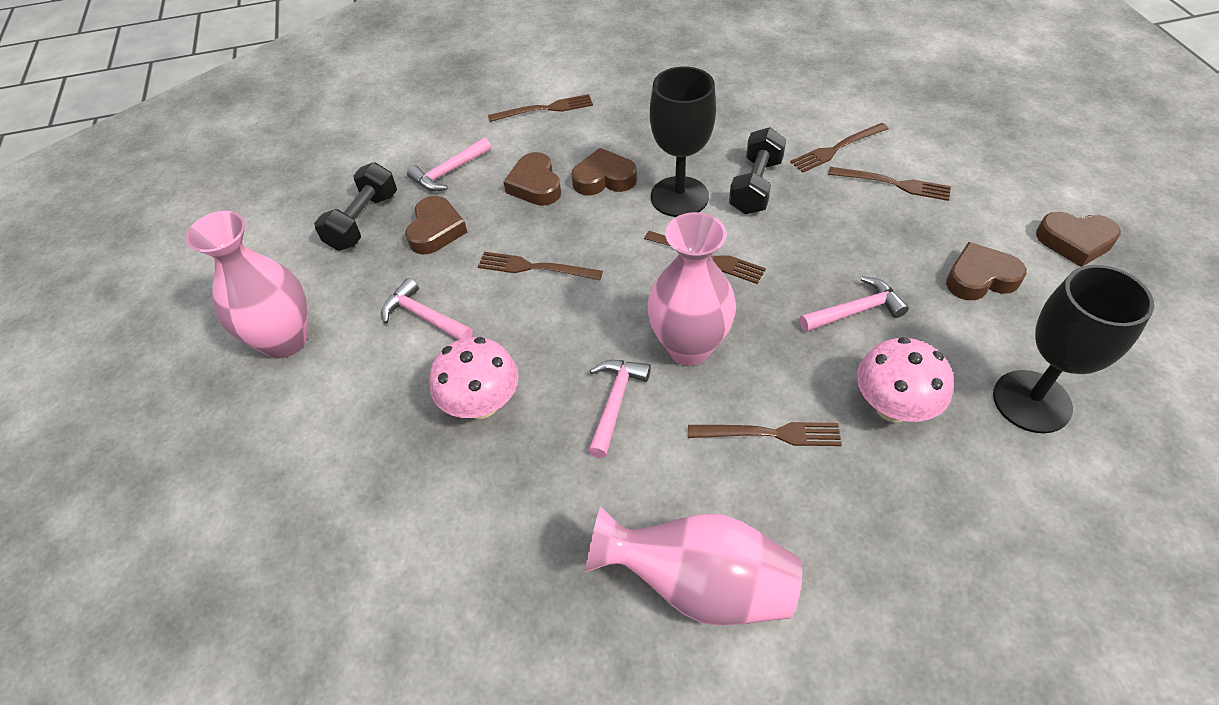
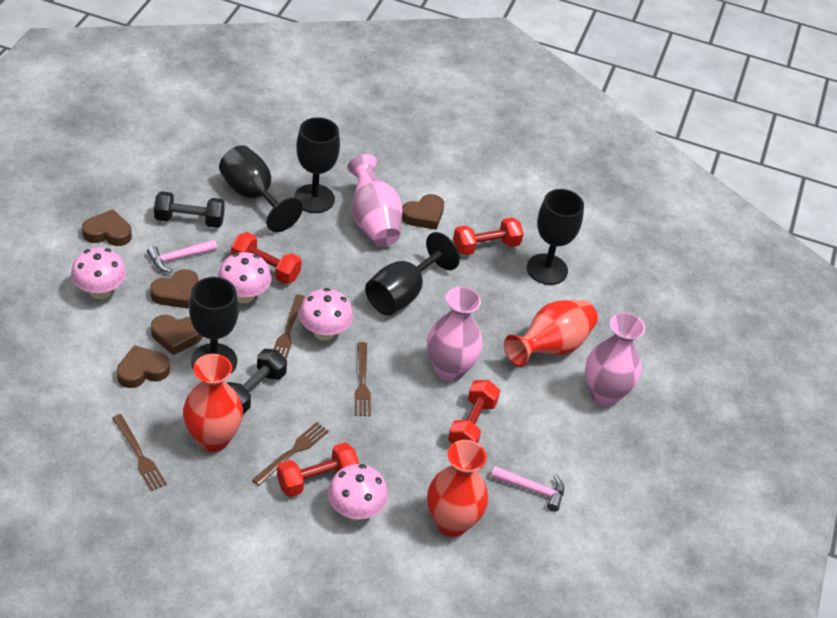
black goblet: [650,67,716,217] [993,265,1154,433] = 2 -> [189,277,239,373] [219,145,303,232] [294,117,340,213] [365,232,460,315] [527,189,584,285] = 5
brown fork: [478,252,603,280] [488,94,593,122] [644,231,766,284] [688,422,842,446] [790,123,889,173] [828,167,951,201] = 6 -> [112,414,167,491] [252,422,329,486] [273,294,304,359] [355,342,371,416] = 4
pink hammer: [381,278,473,340] [407,137,491,191] [588,360,651,458] [800,276,909,332] = 4 -> [147,239,217,273] [491,466,564,512] = 2
pink mushroom: [429,337,519,419] [857,337,954,422] = 2 -> [71,247,126,299] [218,252,271,303] [299,288,353,341] [328,464,388,521] = 4
red dumbbell: none = 0 -> [231,232,302,284] [277,442,359,497] [448,380,500,444] [453,217,523,255] = 4
red vase: none = 0 -> [183,354,243,452] [427,440,488,537] [504,300,598,367] = 3

